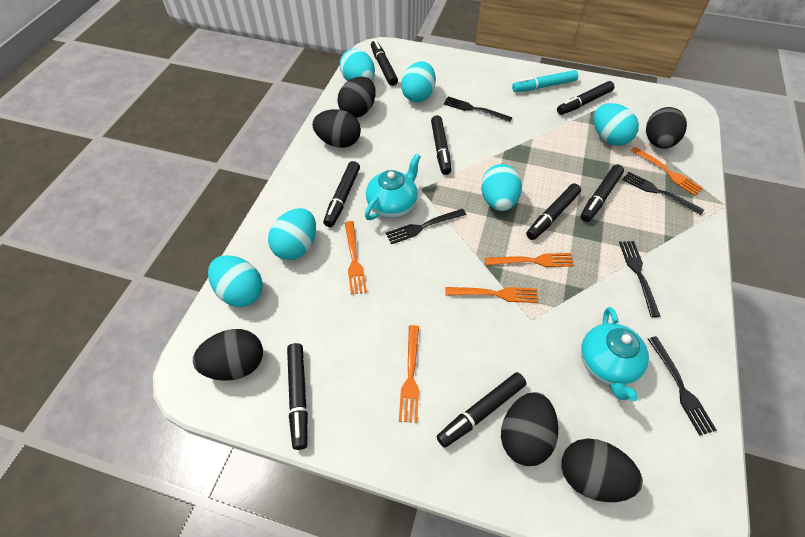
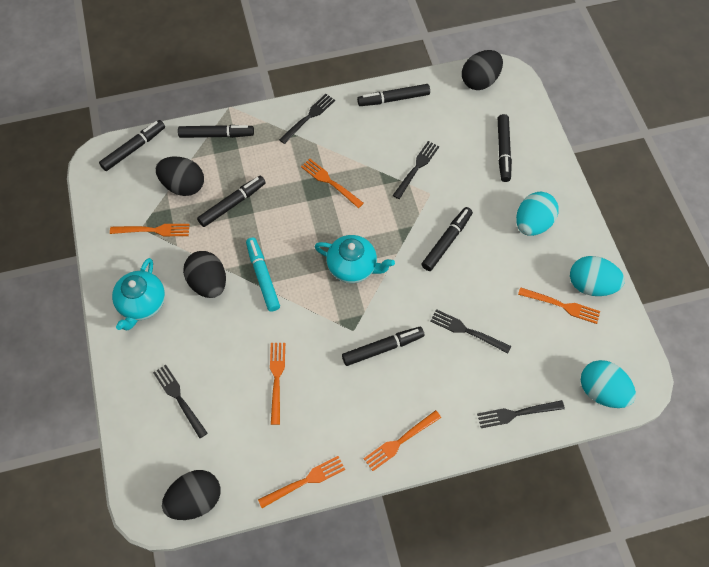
black egg: [193,329,263,381] [312,109,361,148] [337,77,376,118] [501,392,558,466] [561,439,643,502] [646,107,687,149] = 6 -> [156,157,204,196] [162,470,220,520] [183,251,226,298] [462,50,503,90] = 4
black marker: [287,343,308,450] [323,161,360,227] [371,40,398,86] [431,115,451,175] [436,372,526,448] [526,183,581,240] [557,81,614,115] [580,164,624,222] = 8 -> [99,120,165,171] [178,125,254,138] [197,176,266,227] [342,327,424,366] [357,84,430,106] [421,207,473,271] [498,114,512,182] = 7
orange fork: [345,221,367,295] [399,325,419,423] [445,287,538,303] [485,253,574,267] [631,147,703,196] = 5 -> [110,224,190,237] [258,456,345,508] [270,343,285,425] [301,159,364,208] [364,410,441,471] [518,287,600,324] = 6
turquoise egg: [208,255,263,307] [268,208,316,260] [340,49,375,81] [401,61,436,102] [481,164,522,211] [593,103,639,146] = 6 -> [516,192,558,236] [570,256,625,296] [581,360,636,408] = 3

